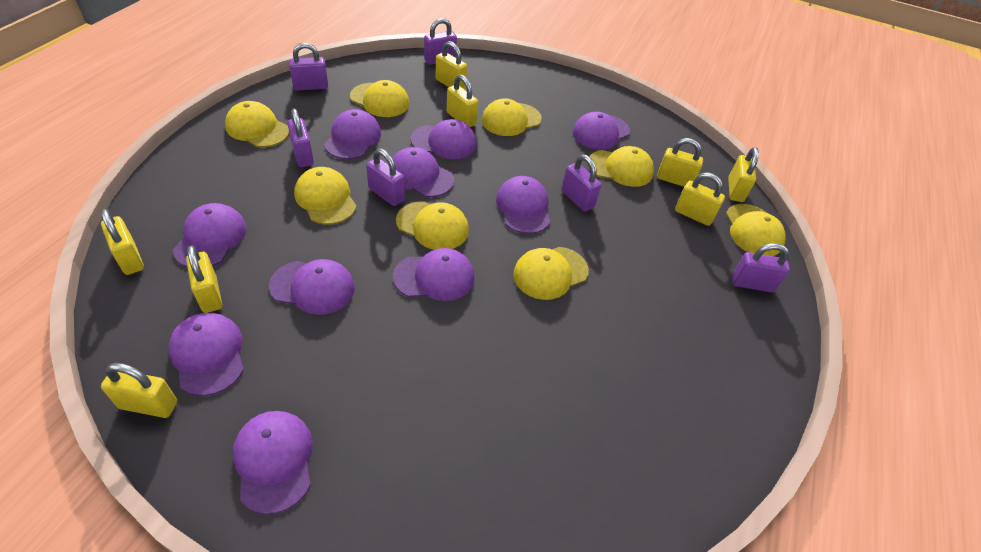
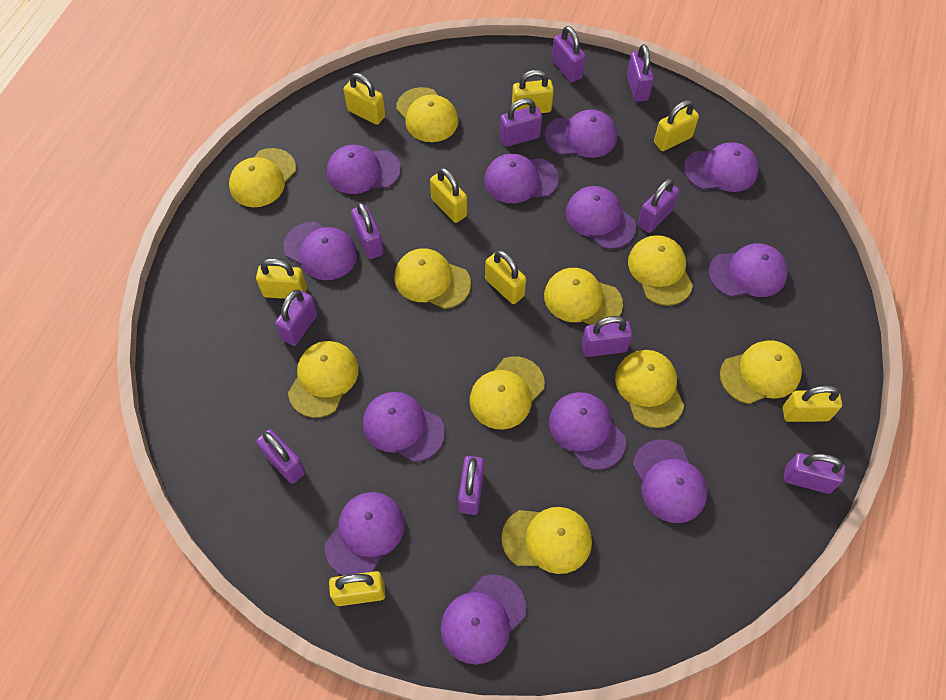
purple cap: [168,313,244,396] [173,203,247,267] [232,411,313,514] [269,259,355,315] [324,109,381,159] [393,147,454,197] [393,248,475,301] [411,119,476,159] [496,176,550,234] [572,112,630,150] = 10 -> [284,222,357,280] [325,492,405,576] [327,145,401,194] [363,392,445,462] [441,575,526,664] [484,154,559,203] [545,109,617,158] [549,392,626,470] [566,186,636,249] [633,439,708,523] [684,142,759,192] [708,243,788,297] = 12
purple padlock: [287,109,314,167] [289,43,328,91] [366,148,405,206] [424,18,457,65] [561,155,601,212] [732,243,790,292] = 6 -> [256,429,305,484] [275,290,318,346] [351,202,384,259] [458,456,484,515] [500,98,542,147] [552,26,586,83] [582,316,632,357] [627,44,654,102] [638,178,679,233] [784,453,845,494] = 10
yellow cap: [225,101,289,148] [294,167,357,225] [350,80,409,117] [396,201,469,250] [482,99,542,136] [513,247,589,300] [588,146,654,187] [726,204,786,256] = 8 -> [229,148,296,207] [288,341,359,418] [394,248,471,309] [396,87,458,142] [470,356,545,429] [501,507,592,574] [544,268,623,325] [615,350,684,428] [628,235,693,306] [720,340,802,404] = 10

